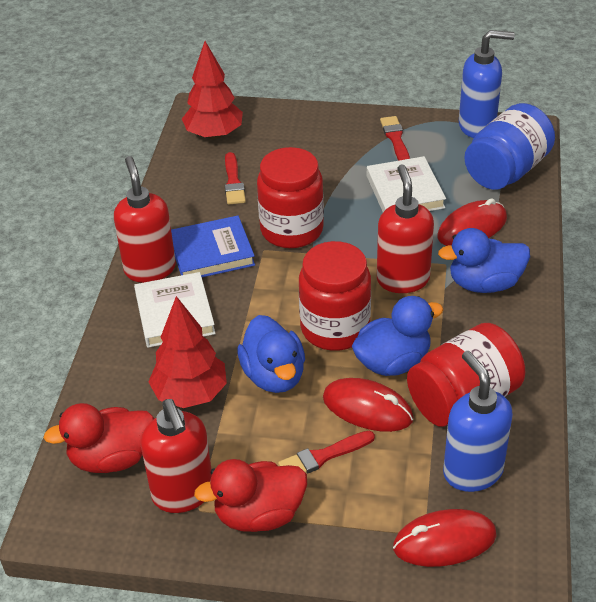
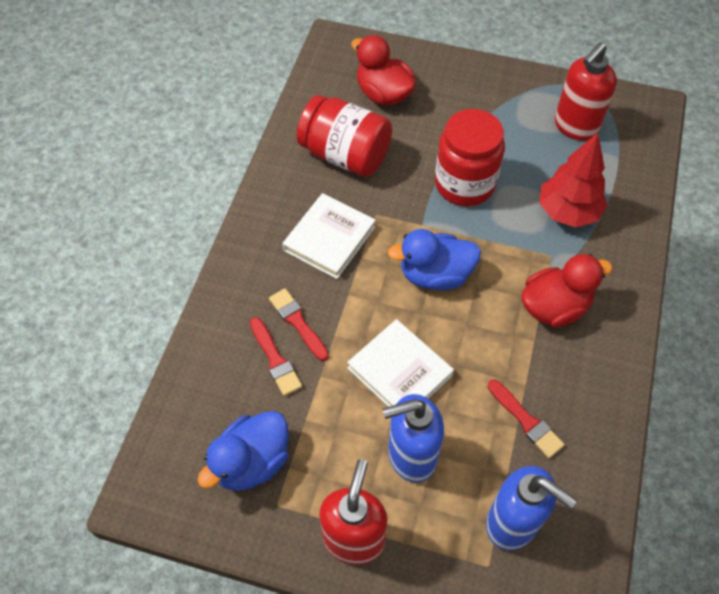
blue book: [171,216,255,277] = 1 -> none = 0
blue duck: [237,315,305,393] [352,296,443,376] [438,228,530,293] = 3 -> [197,411,289,491] [387,229,481,290] = 2
blue jar: [464,103,555,190] = 1 -> none = 0
red jar: [257,147,324,248] [299,241,371,351] [407,323,525,427] = 3 -> [297,95,392,177] [435,109,505,206] = 2
red mouse: [323,378,413,432] [393,509,497,567] [437,199,507,246] = 3 -> none = 0
red soap dispenser: [114,156,176,283] [141,399,212,513] [377,164,434,293] = 3 -> [319,459,387,565] [555,42,617,141] = 2
red tree: [148,296,227,408] [182,41,243,139] = 2 -> [539,133,607,227] = 1

